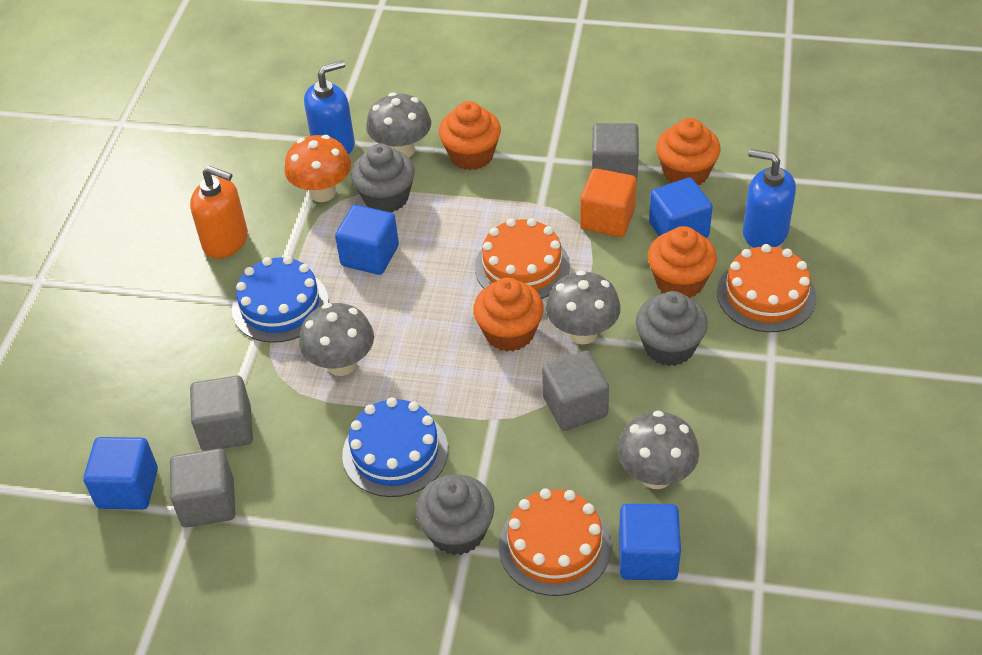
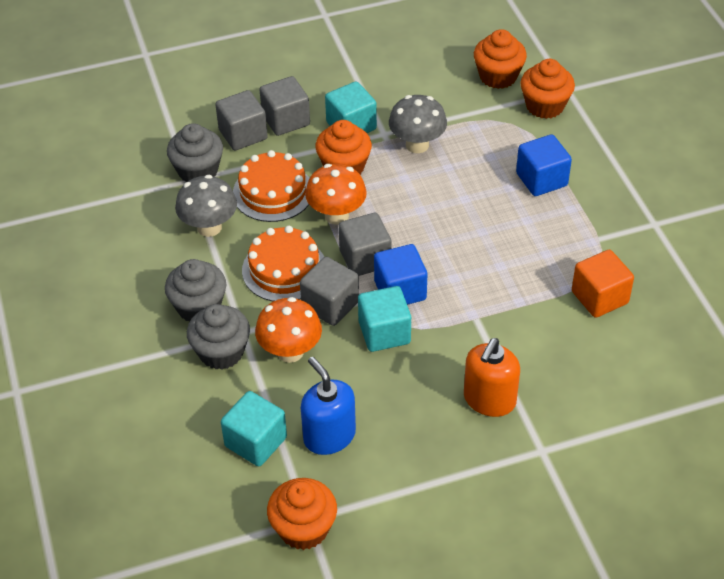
blue cake: [232,256,329,343] [342,397,448,497] = 2 -> none = 0
blue cube: [83,437,158,510] [335,205,399,275] [619,504,681,580] [649,178,713,238] = 4 -> [374,244,427,305] [516,134,572,196] = 2
blue soap dispenser: [304,60,355,155] [743,149,796,248] = 2 -> [301,357,356,455] = 1
grey mushroom: [299,303,374,376] [366,92,431,157] [546,270,621,344] [617,411,699,489] = 4 -> [175,175,237,237] [389,95,447,153] = 2
orange cake: [475,218,570,299] [499,488,611,596] [717,244,817,332] = 3 -> [233,150,310,222] [242,226,324,301] = 2
orange mushroom: [284,135,351,202] = 1 -> [255,297,322,363] [305,164,367,225] = 2
turquoise cube: none = 0 -> [221,391,287,466] [325,81,377,133] [358,286,411,352] = 3

